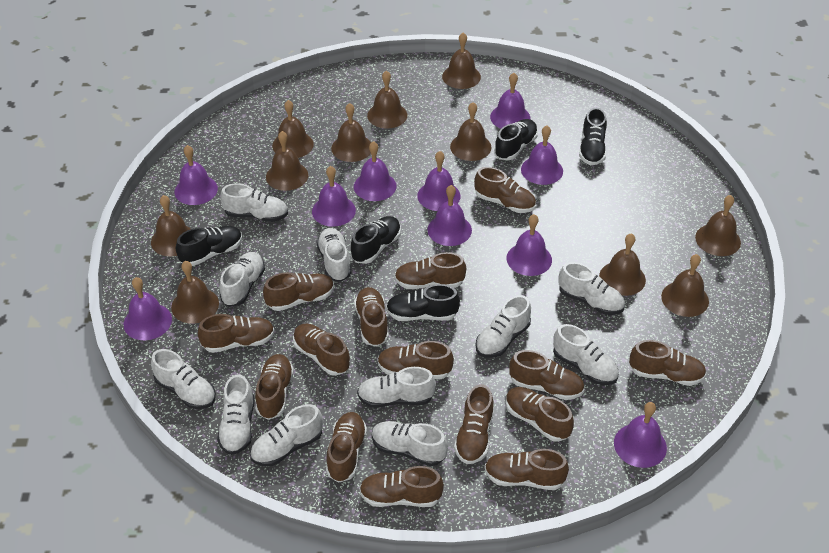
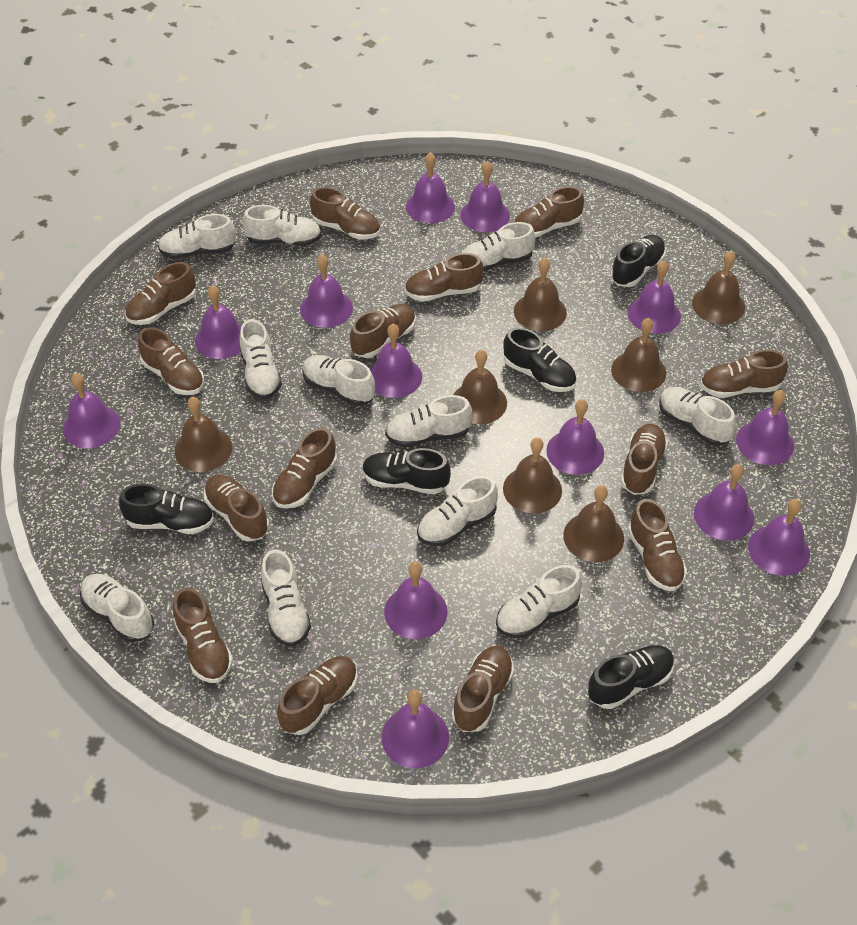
brown bell: [151,195,191,257] [171,261,219,324] [266,131,308,191] [272,100,314,158] [331,103,371,162] [367,71,407,128] [442,32,481,89] [450,102,492,161] [599,233,646,296] [661,254,709,317] [695,195,741,256] = 11 -> [174,397,232,472] [453,349,507,424] [503,438,562,513] [514,258,567,331] [563,486,624,562] [611,318,666,392] [692,251,745,324] = 7
brown shoe: [198,314,275,353] [255,354,294,420] [263,272,334,311] [293,324,350,376] [326,412,367,483] [354,287,389,347] [360,466,444,507] [377,341,454,379] [394,252,466,289] [454,384,494,464] [474,167,536,213] [484,449,569,490] [506,387,574,442] [509,350,584,400] [629,340,706,386] = 15 -> [125,262,196,325] [138,327,204,395] [173,587,233,683] [204,475,269,542] [272,428,337,508] [277,656,358,735] [310,187,380,240] [350,304,416,358] [404,253,484,302] [452,645,514,732] [514,186,584,237] [621,424,668,495] [628,499,687,591] [700,350,788,398] = 14
purple bell: [124,277,172,340] [175,145,218,205] [312,166,356,226] [354,141,397,201] [417,151,461,211] [427,185,472,246] [490,73,530,128] [506,214,552,276] [521,126,563,185] [614,402,667,468] = 10 -> [63,373,120,448] [194,285,242,359] [300,255,353,328] [370,324,422,398] [382,690,449,769] [384,562,448,639] [406,152,455,223] [460,161,510,232] [546,399,604,475] [628,260,681,334] [694,464,754,541] [736,390,794,465] [748,499,810,576] = 13

